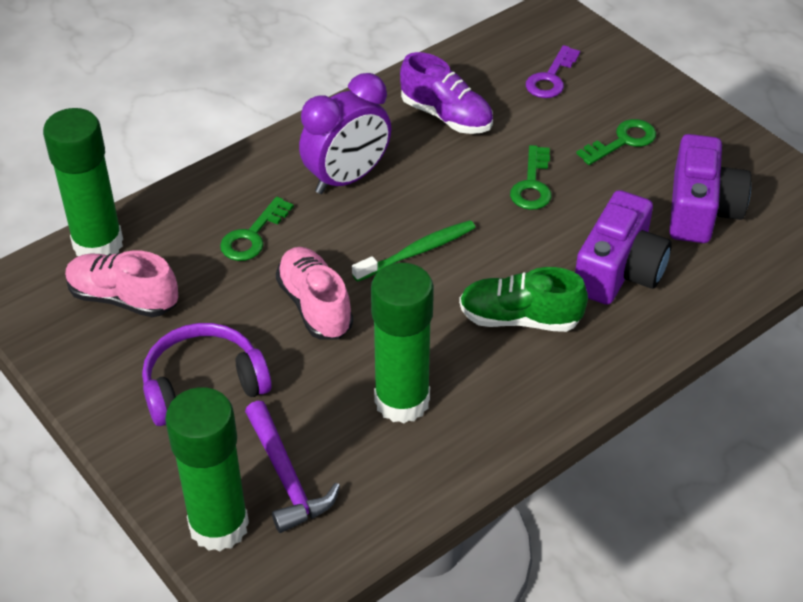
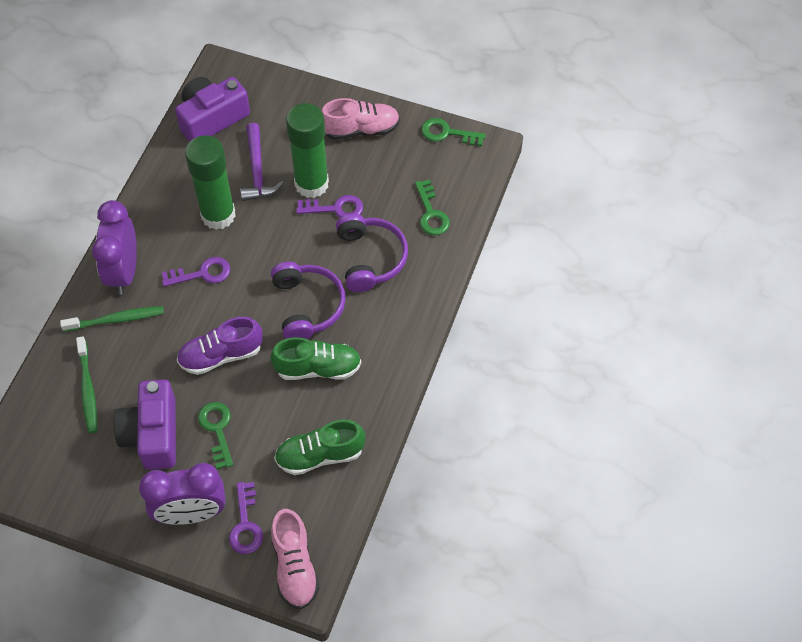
green glue stick: [43,108,123,256] [165,387,249,551] [371,263,434,423] = 3 -> [185,135,236,230] [286,103,329,198] = 2
green shoe: [459,267,588,332] = 1 -> [270,337,361,380] [274,419,365,475] = 2
green toothbrush: [352,220,476,282] = 1 -> [60,306,164,332] [76,336,97,433] = 2
purple clock: [299,73,391,194] = 1 -> [92,200,137,295] [139,463,226,525] = 2
purple headphones: [142,323,272,426] = 1 -> [271,262,346,339] [336,214,408,292] = 2
purple key: [526,45,580,98] = 1 -> [162,257,230,287] [229,482,263,554] [296,195,363,217] = 3

